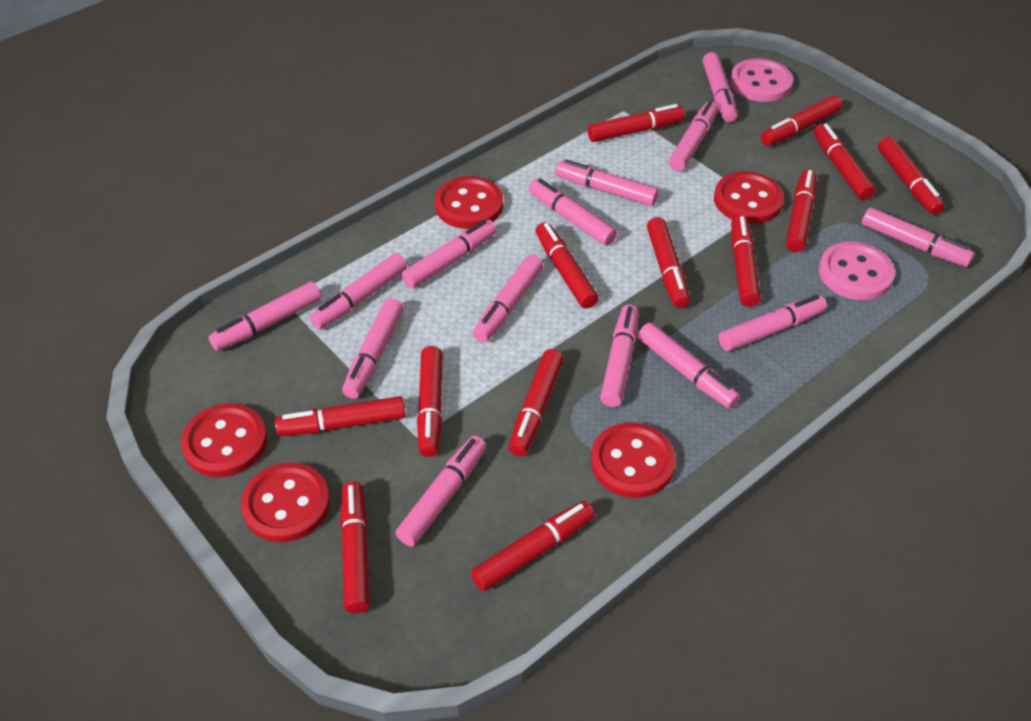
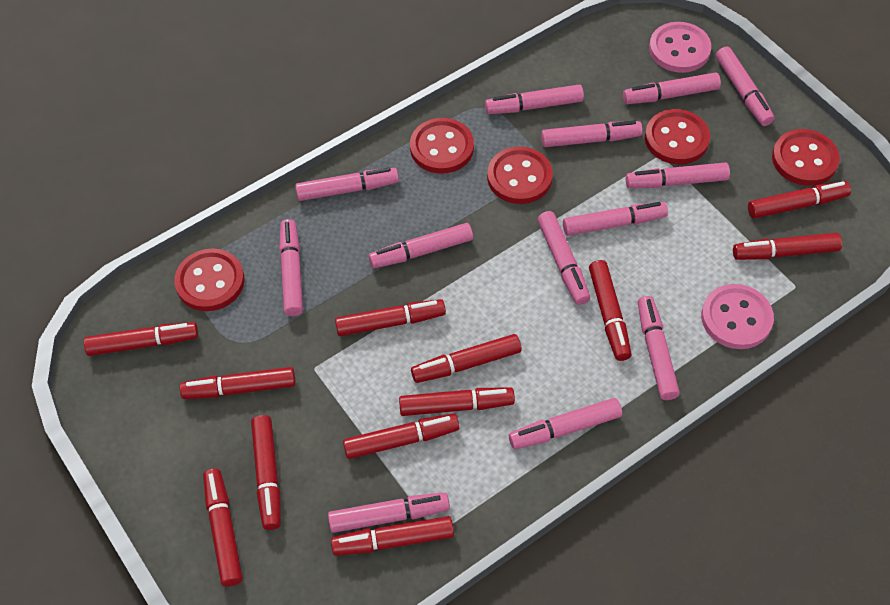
pink marker: [209,282,321,351] [310,253,407,329] [342,298,403,399] [395,436,486,546] [402,220,496,289] [473,254,543,342] [529,178,617,246] [555,159,659,206] [600,305,639,407] [638,323,740,409] [669,101,718,171] [703,52,737,122] [719,295,827,351] [862,207,974,267] = 14 -> [279,219,303,316] [295,168,399,201] [328,492,450,533] [369,223,473,268] [485,84,584,114] [509,398,622,449] [537,211,590,305] [541,120,643,147] [563,202,668,236] [623,72,721,104] [626,162,730,188] [638,296,680,400] [716,47,775,126] = 13
red marker: [275,396,406,436] [340,481,370,613] [417,346,443,457] [471,501,595,591] [509,349,564,456] [536,222,599,309] [588,104,685,142] [647,217,690,308] [731,215,761,307] [761,95,842,146] [786,170,816,252] [813,123,875,200] [878,137,945,215] = 13 -> [84,322,198,356] [180,367,296,399] [203,469,243,587] [251,415,281,530] [331,516,454,556] [335,299,446,336] [343,414,459,459] [399,387,515,416] [411,334,522,383] [589,260,632,361] [733,233,842,260] [748,181,851,219] = 12

